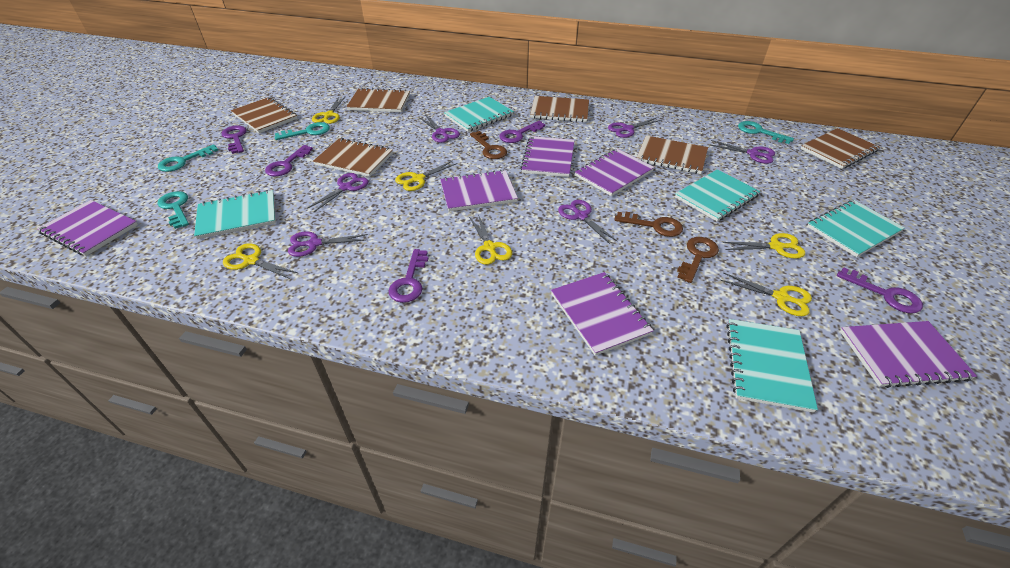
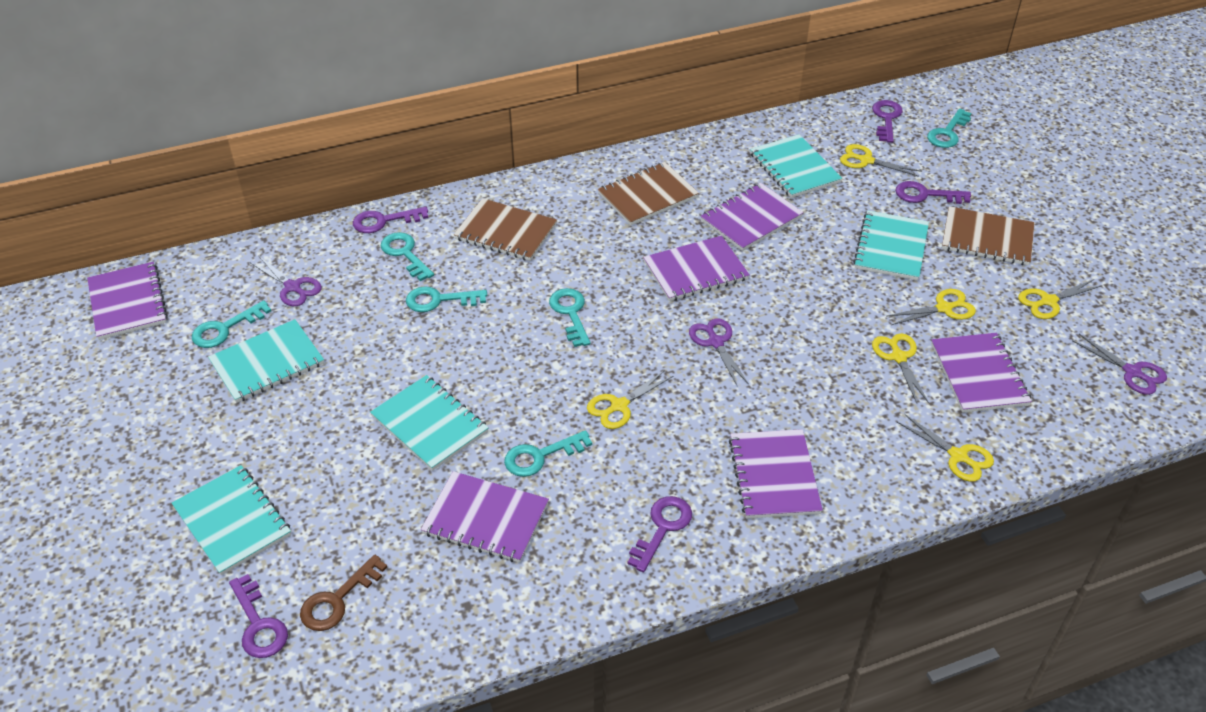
brown key: [470,131,507,159] [614,212,683,237] [677,237,719,283] = 3 -> [300,555,387,631] = 1
brown notebook: [231,97,297,133] [313,138,393,177] [346,88,410,112] [530,96,589,122] [637,135,708,174] [801,128,880,169] = 6 -> [454,198,557,261] [598,162,699,225] [942,206,1035,266] = 3
purple scissors: [288,232,368,257] [307,173,369,212] [420,115,460,143] [558,200,618,244] [608,117,662,138] [709,140,775,164] = 6 -> [251,256,322,306] [689,318,749,387] [1072,334,1167,395] = 3
turquoise key: [157,191,189,229] [158,144,218,172] [275,122,330,140] [738,121,794,144] = 4 -> [192,300,271,348] [381,232,434,281] [406,286,487,312] [504,430,592,477] [549,288,590,347] [927,109,971,148] = 6

